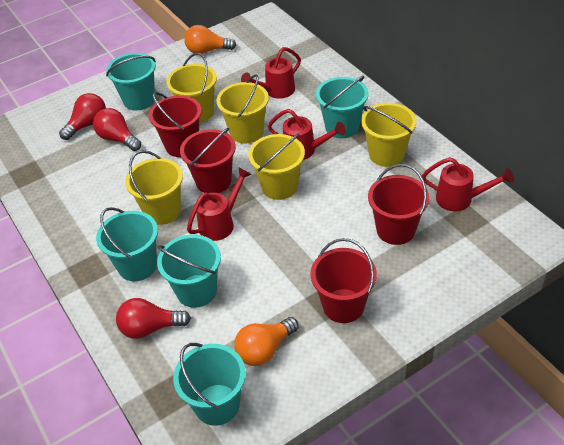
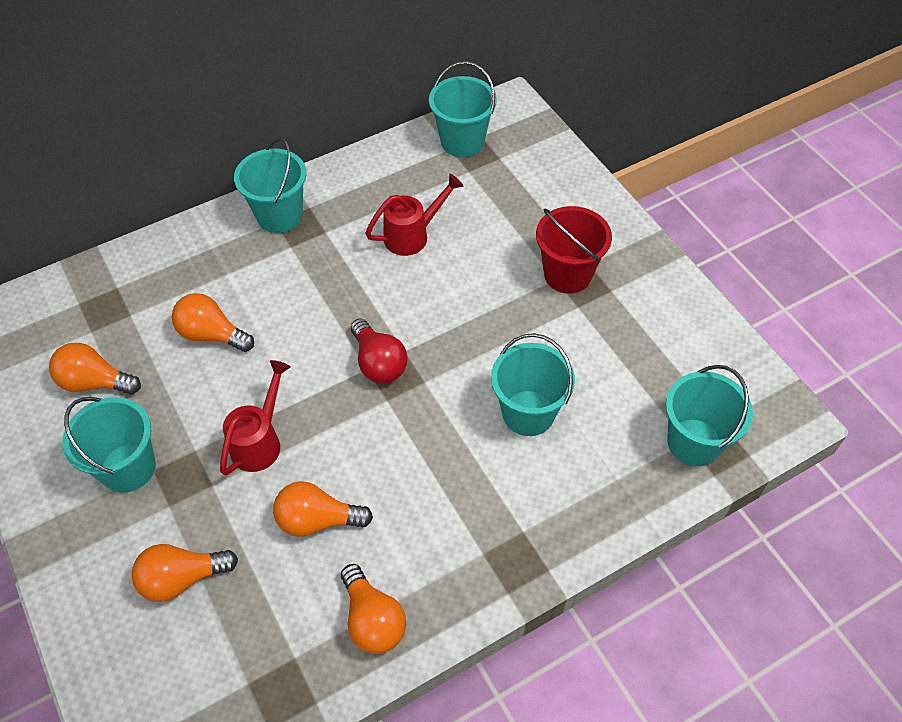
orange light bulb: [184,25,236,54] [234,317,299,366] = 2 -> [49,343,141,395] [132,544,238,602] [172,293,254,352] [273,481,373,537] [341,564,406,654] = 5
red bucket: [149,92,202,157] [180,128,236,193] [310,238,377,323] [368,164,429,245] = 4 -> [536,206,612,294] = 1
red light bulb: [59,93,106,140] [93,108,141,151] [116,298,191,339] = 3 -> [351,319,408,383] = 1
red watering can: [187,168,252,241] [241,47,301,99] [268,109,346,160] [422,157,514,211] = 4 -> [220,360,291,475] [365,174,464,256] = 2
yellow bucket: [125,150,183,225] [166,53,217,123] [216,74,269,143] [248,134,305,200] [361,103,417,167] = 5 -> none = 0

